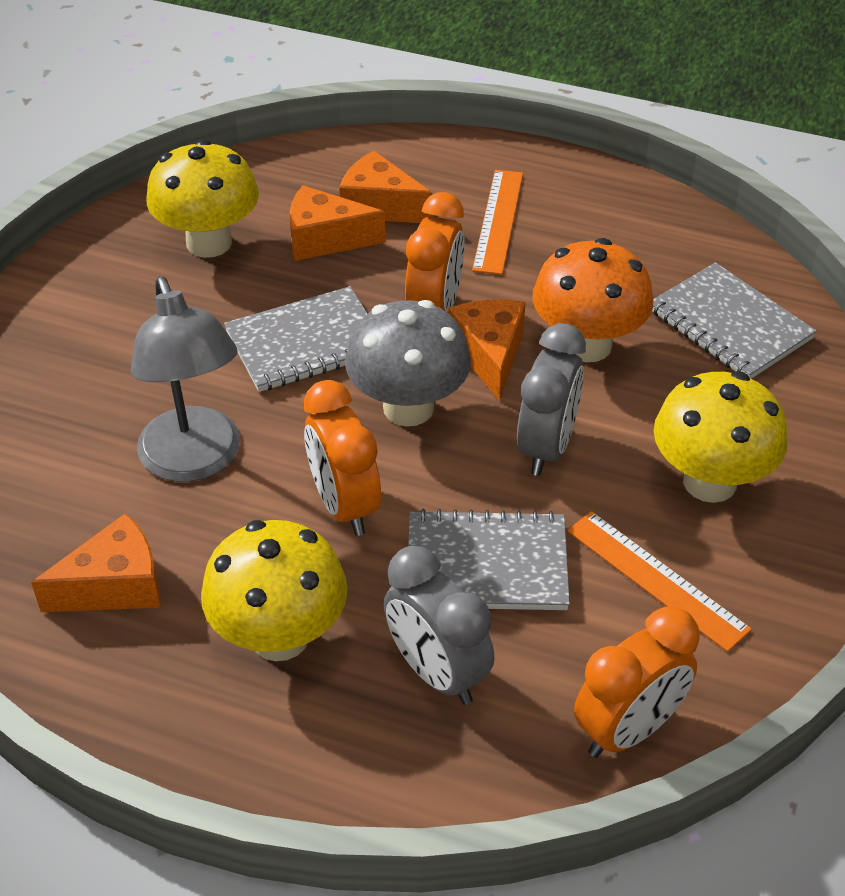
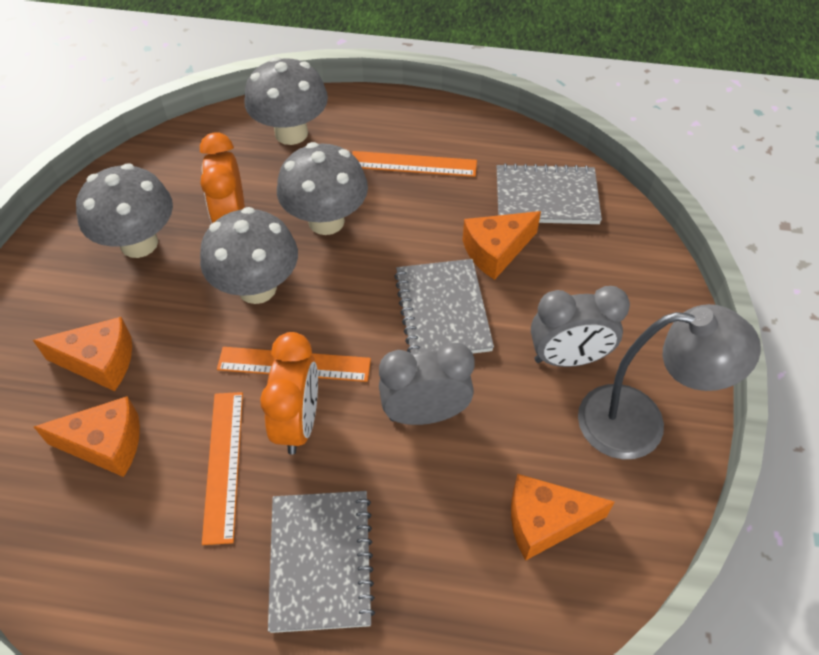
grey mushroom: [345,300,471,426] = 1 -> [76,163,173,258] [200,207,298,304] [244,57,328,145] [277,142,368,235] = 4
orange clock: [304,380,381,536] [405,192,465,313] [574,606,699,758] = 3 -> [200,133,245,223] [260,332,318,455] = 2
orange mushroom: [532,238,653,362] = 1 -> none = 0
orange ruler: [472,170,523,275] [567,511,752,652] = 2 -> [202,392,243,545] [217,347,371,382] [352,151,477,177] = 3
yellow mushroom: [146,139,259,258] [201,520,348,661] [654,371,787,503] = 3 -> none = 0

